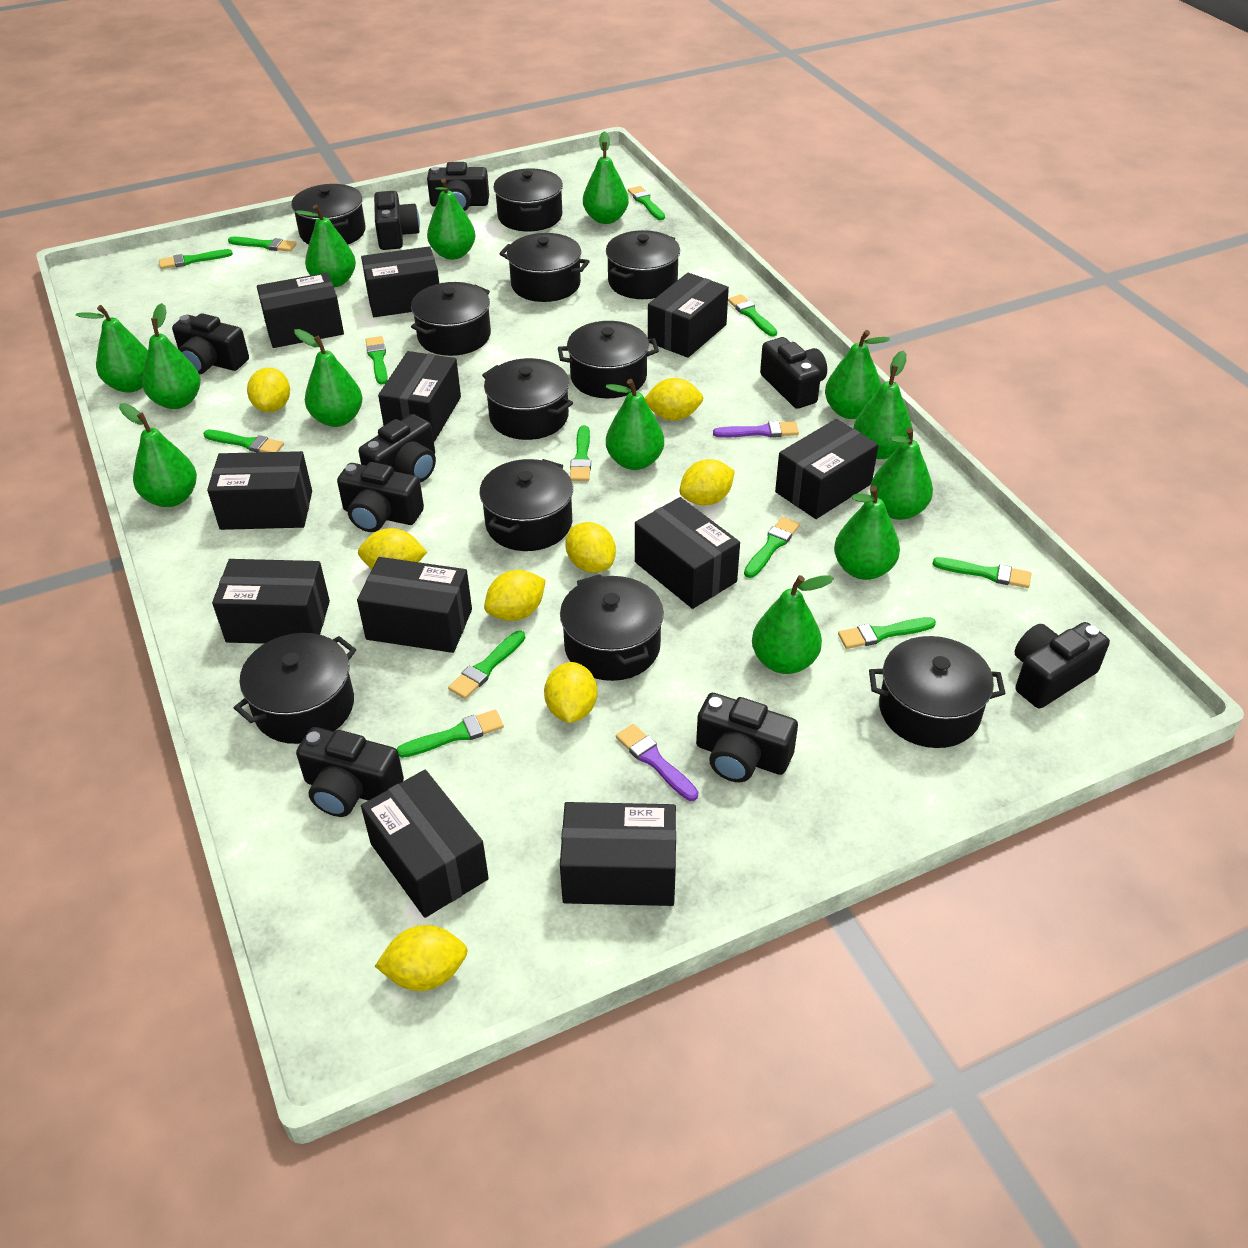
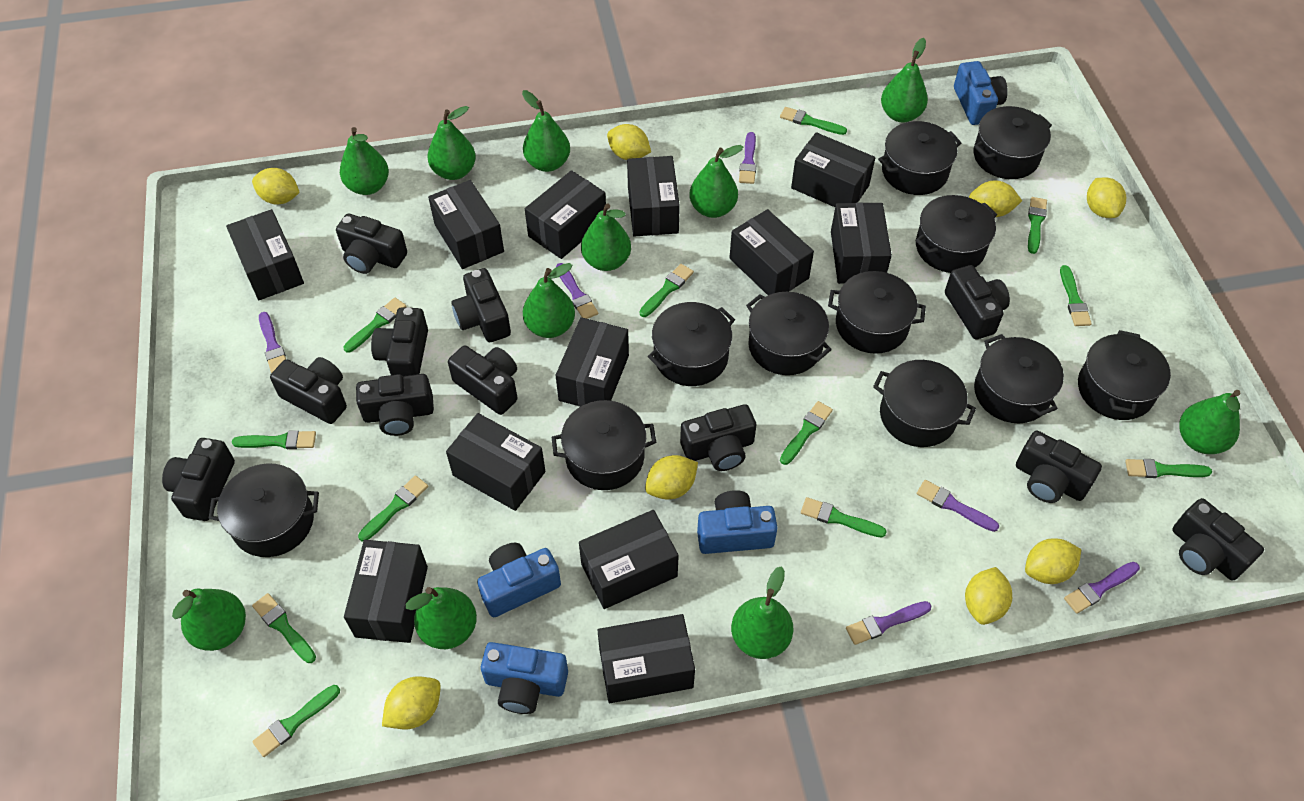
black box: [207,451,312,530] [212,559,330,644] [257,272,344,348] [357,557,472,653] [361,246,439,317] [361,770,489,918] [378,351,461,442] [560,802,676,906] [635,497,740,609] [648,273,729,358] [775,419,878,519] = 11 -> [226,209,304,300] [344,540,428,643] [428,180,504,269] [446,413,546,511] [525,170,606,259] [556,317,629,407] [579,510,679,609] [597,614,695,703] [627,156,680,236] [729,209,814,295] [791,132,875,207] [831,202,892,284] = 12
black camera: [172,313,249,374] [296,727,404,817] [337,462,424,532] [359,414,436,482] [374,191,420,250] [427,162,489,211] [696,693,798,782] [760,337,827,409] [1015,622,1110,708] = 9 -> [162,438,235,521] [270,357,347,424] [336,214,407,274] [356,374,434,436] [371,307,428,376] [448,345,517,415] [451,268,511,342] [680,404,756,471] [945,265,1010,339] [1016,431,1102,503] [1172,498,1264,581] = 11
blue camera: none = 0 -> [477,543,561,617] [481,642,568,714] [697,490,777,554] [954,61,1008,125] = 4
green pear: [76,305,148,393] [119,403,197,507] [142,303,201,409] [294,329,362,427] [295,205,356,288] [427,178,475,260] [583,131,629,224] [606,379,664,470] [752,575,834,674] [825,330,890,419] [834,486,900,580] [853,351,912,459] [870,427,933,520] = 13 -> [172,589,246,651] [340,127,389,195] [406,587,477,649] [428,106,476,180] [522,90,570,172] [523,263,575,338] [581,203,631,271] [689,145,743,218] [731,566,793,659] [881,38,928,122] [1179,390,1240,454] = 11
purple brush: [616,724,698,801] [713,421,799,437] = 2 -> [259,312,286,373] [556,263,598,319] [739,132,757,184] [846,601,931,645] [917,480,999,532] [1064,562,1140,614] = 6

